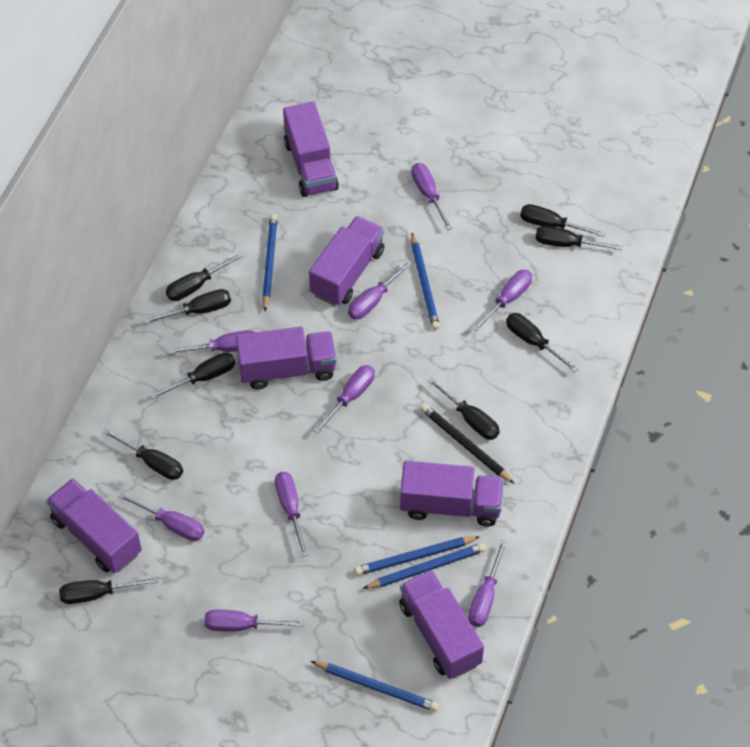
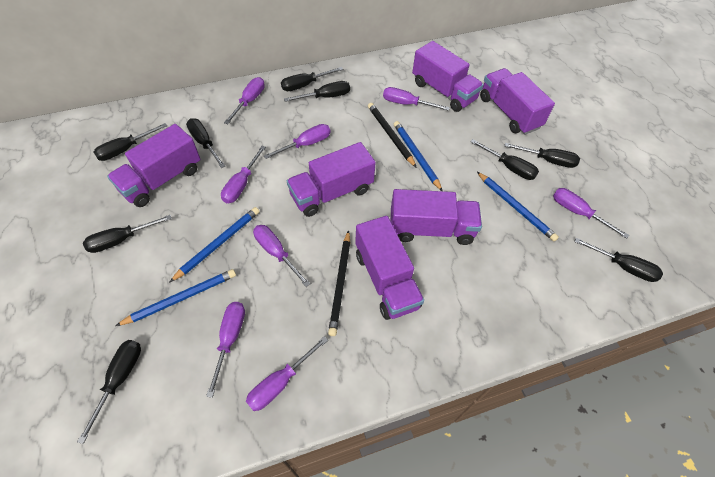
black pencil: [421,404,515,484] = 1 -> [328,230,350,336] [368,103,417,168] = 2
blue pencil: [262,214,278,311] [311,661,439,712] [354,536,480,576] [363,543,486,589] [411,233,440,330] = 5 -> [116,269,236,326] [169,207,260,283] [394,121,443,191] [477,172,559,241] = 4
purple screwdriver: [118,493,205,541] [167,330,255,354] [204,610,304,632] [275,472,308,557] [313,365,375,434] [348,260,413,319] [411,163,452,230] [468,540,507,627] [472,270,532,332] = 9 -> [206,302,245,398] [221,146,266,203] [224,77,265,124] [246,336,328,411] [253,225,311,287] [264,124,331,159] [383,87,450,111] [553,188,629,239] = 8

